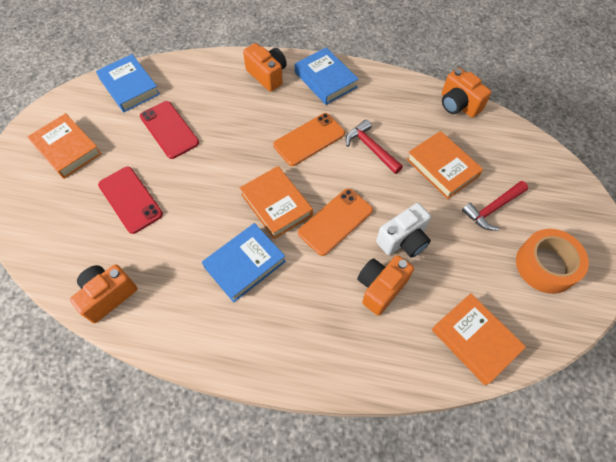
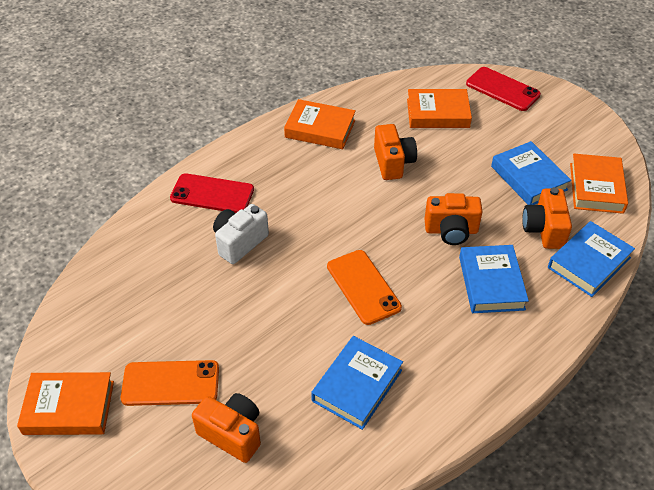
blue book: [96,54,160,112] [202,223,286,303] [295,47,359,105] = 3 -> [311,336,403,430] [459,245,529,313] [491,141,571,205] [548,221,635,297] = 4
orange tape: [516,229,589,294] = 1 -> none = 0
red hammer: [346,120,403,174] [462,181,528,231] = 2 -> none = 0

